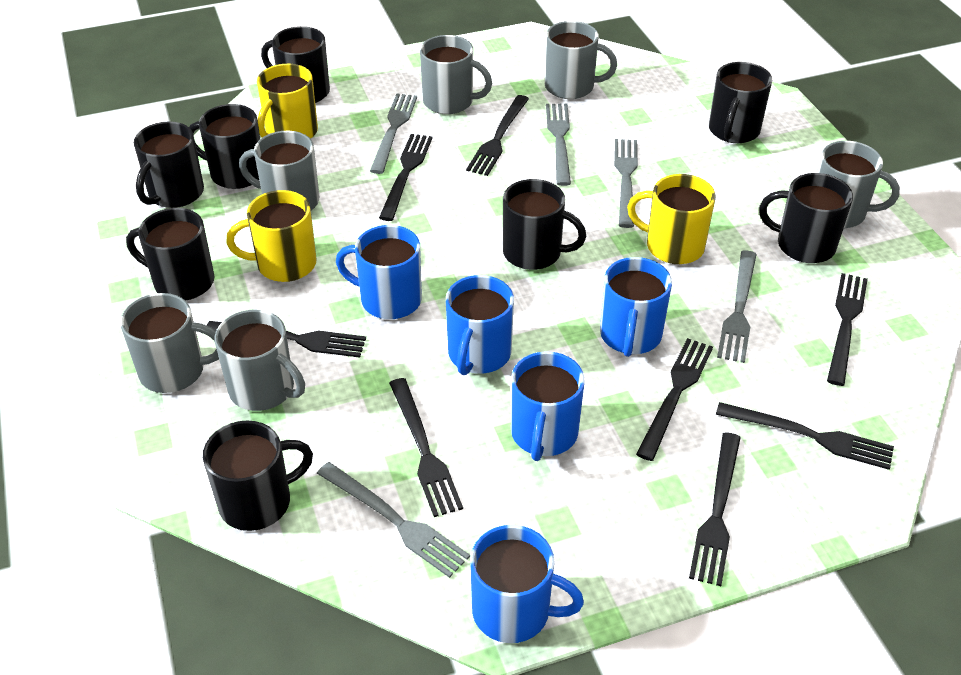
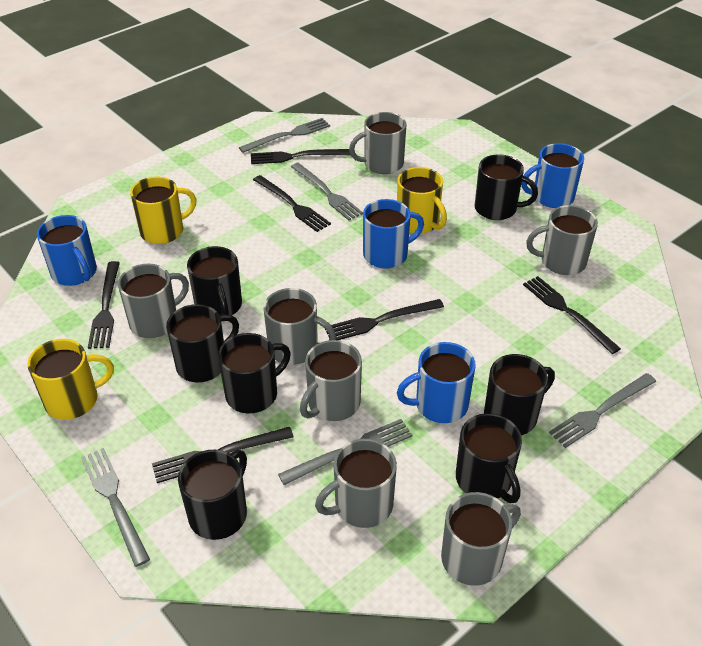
black fork: [207,321,366,358] [379,134,433,221] [389,378,463,517] [466,95,529,176] [636,338,713,461] [689,432,741,586] [716,402,894,470] [827,273,868,386] = 8 -> [88,261,120,349] [152,427,294,483] [251,149,350,164] [253,175,331,232] [325,299,444,340] [523,276,621,354] = 6
black mug: [126,208,214,300] [134,121,204,208] [189,104,260,189] [203,421,313,531] [261,26,330,103] [503,179,586,270] [709,62,772,143] [759,173,853,263] = 8 -> [166,304,239,382] [178,450,247,540] [187,246,242,315] [218,333,291,414] [456,413,522,503] [475,154,538,220] [484,354,555,435] = 7
blue mug: [336,225,422,319] [446,275,514,375] [470,525,584,643] [511,351,585,461] [600,257,672,357] = 5 -> [37,215,97,286] [363,199,424,269] [397,342,476,423] [521,143,584,208] = 4
grey mug: [120,293,219,393] [214,310,305,411] [239,131,319,210] [420,35,492,114] [545,21,617,99] [817,141,900,228] = 6 -> [118,264,189,338] [264,288,336,365] [300,340,362,421] [315,439,397,528] [349,112,406,174] [441,492,521,586] [526,205,598,275] = 7

